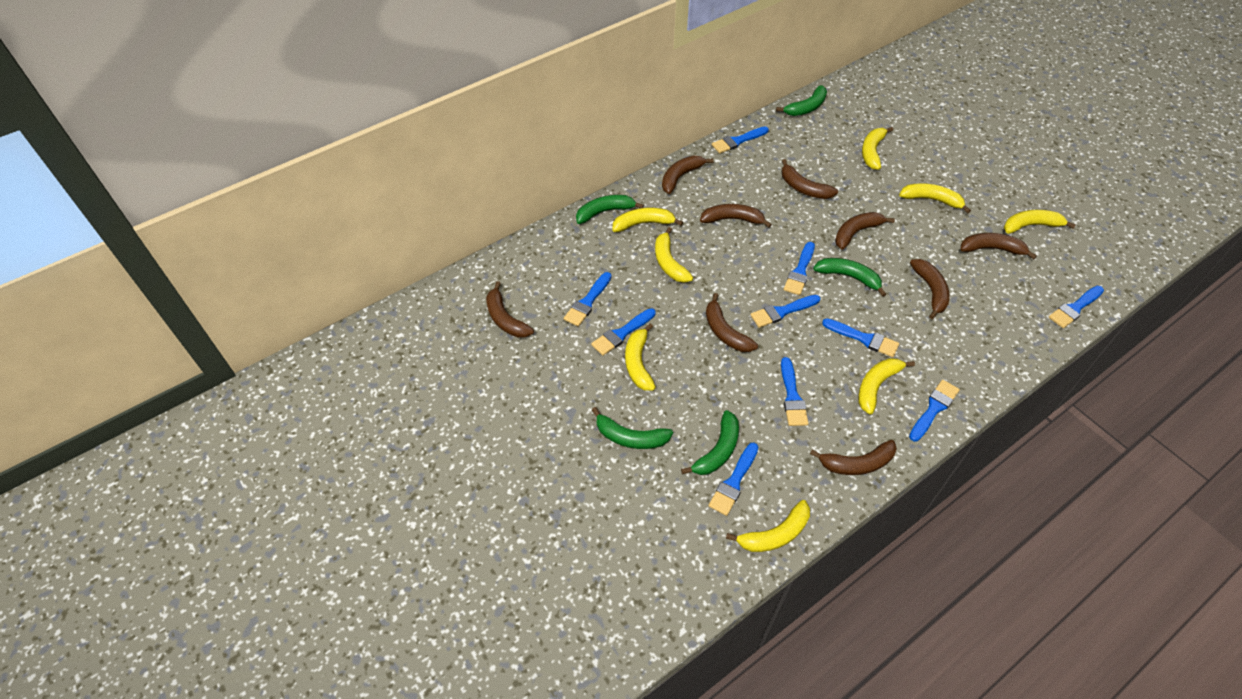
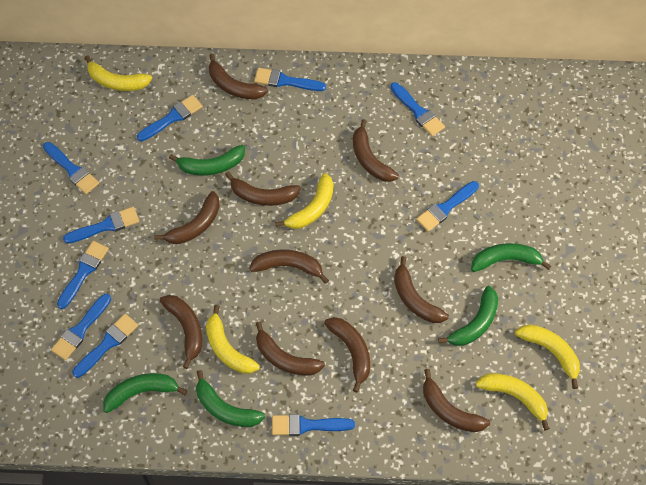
brown banana: [486,281,534,338] [662,156,714,194] [700,204,772,228] [706,293,758,352] [782,159,838,199] [810,440,897,475] [835,212,895,250] [910,259,950,319] [960,233,1037,260] = 9 -> [154,191,220,244] [160,295,202,369] [209,54,268,100] [225,172,301,206] [249,249,329,284] [256,321,325,376] [324,317,370,393] [353,119,399,182] [394,256,449,323] [423,369,490,432] = 10
yellow banana: [612,208,683,232] [625,323,656,391] [655,227,693,283] [726,500,810,552] [858,358,915,414] [862,127,893,170] [899,183,971,214] [1004,210,1076,234] = 8 -> [85,55,152,91] [206,305,260,374] [275,173,333,229] [475,373,550,431] [515,324,580,389] = 5

